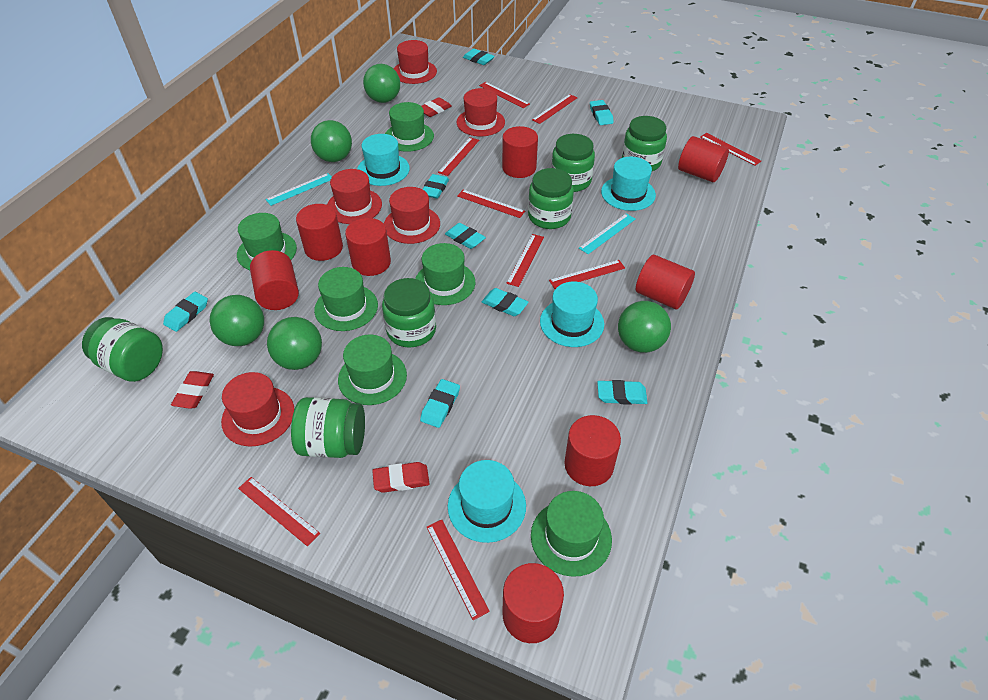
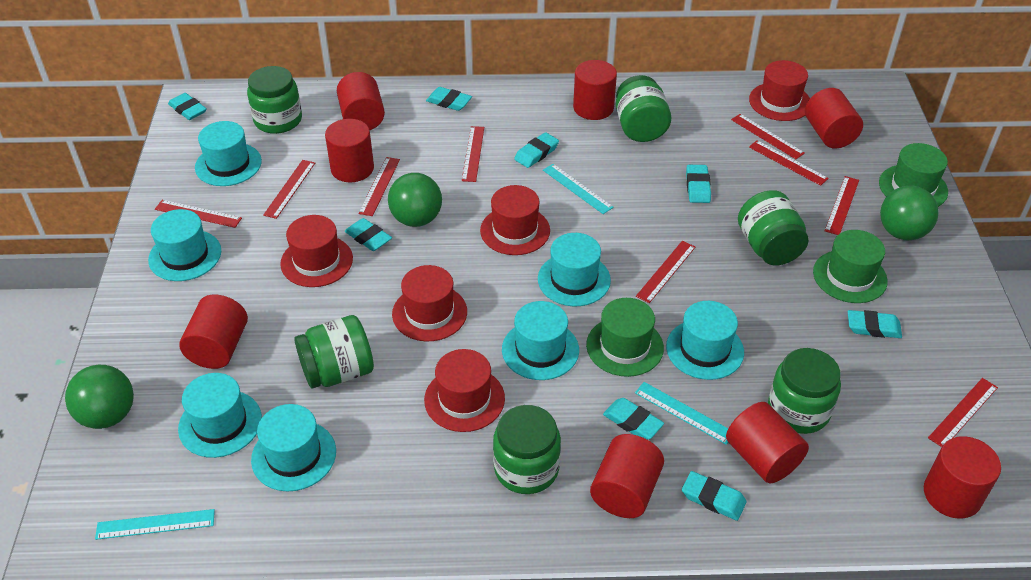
green ball: [210,295,264,346] [267,317,322,370] [311,120,352,162] [363,64,400,103] [618,301,671,353] = 5 -> [65,365,134,429] [388,173,442,227] [880,186,939,240] = 3
green hat: [237,213,297,270] [314,267,378,331] [338,335,407,405] [385,102,434,152] [415,243,475,305] [531,491,612,577] = 6 -> [586,298,664,377] [813,230,888,303] [879,143,948,207] = 3
red eraser: [171,371,214,409] [372,462,429,493] [421,97,452,117] = 3 -> none = 0
turquoise hat: [357,134,410,186] [448,460,526,543] [540,282,604,347] [601,157,656,211] = 4 -> [148,209,221,281] [178,373,262,458] [195,121,262,186] [251,404,336,492] [502,301,579,380] [538,233,611,306] [666,301,744,380] = 7
turquoise ruler: [265,173,332,206] [579,213,635,254] = 2 -> [95,509,215,540] [543,164,614,214] [635,382,728,445] = 3

